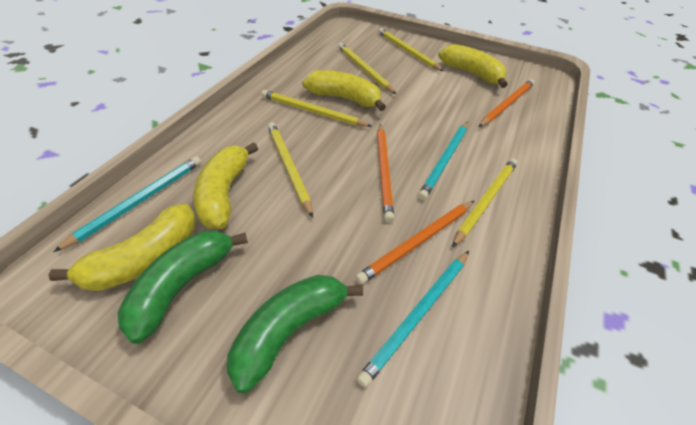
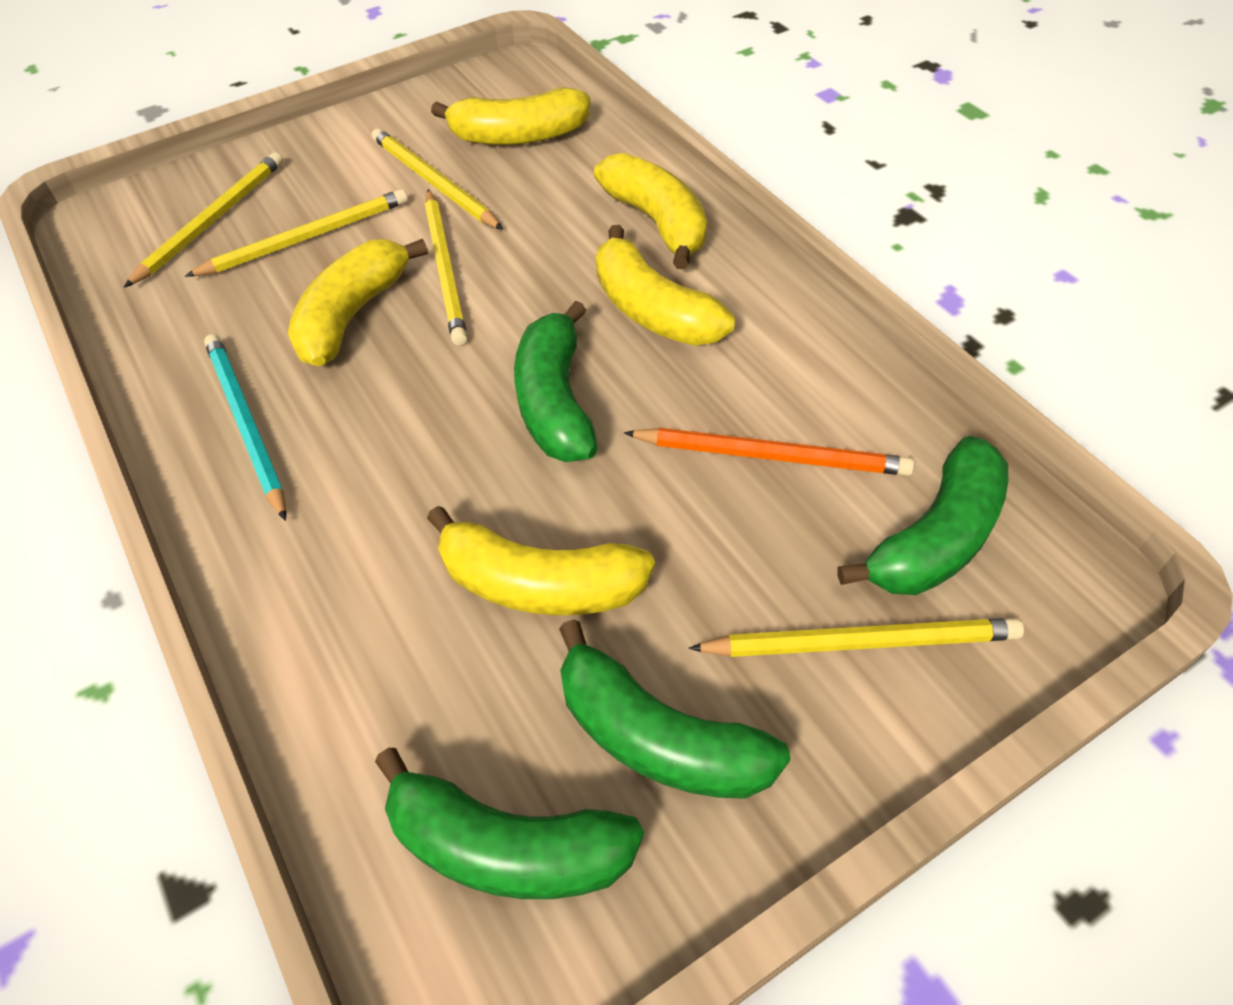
green banana: [118,231,248,344] [227,275,363,393] = 2 -> [375,748,644,899] [514,301,598,462] [559,620,791,799] [837,436,1008,595] = 4
orange pencil: [355,201,474,284] [377,124,394,222] [479,79,535,127] = 3 -> [624,428,915,476] = 1
turquoise pencil: [53,156,201,252] [357,251,469,387] [418,122,468,200] = 3 -> [204,334,286,521] = 1
yellow banana: [48,204,196,291] [193,142,258,229] [302,70,386,111] [438,44,508,88] = 4 -> [288,239,428,366] [427,506,655,615] [431,87,590,145] [594,153,707,269] [596,225,735,346] = 5

